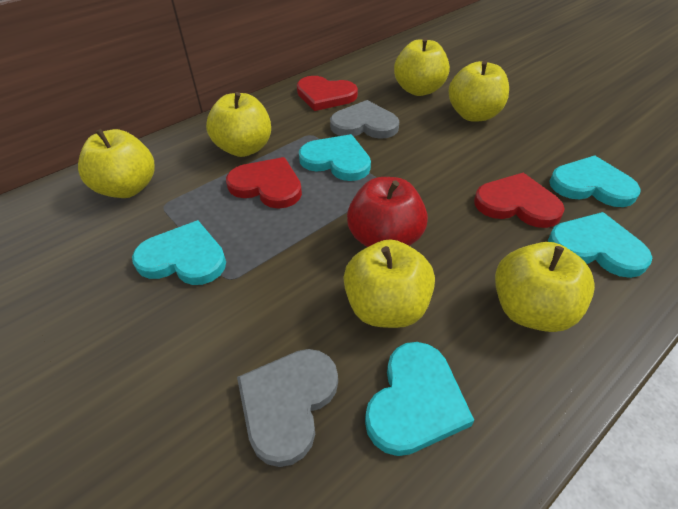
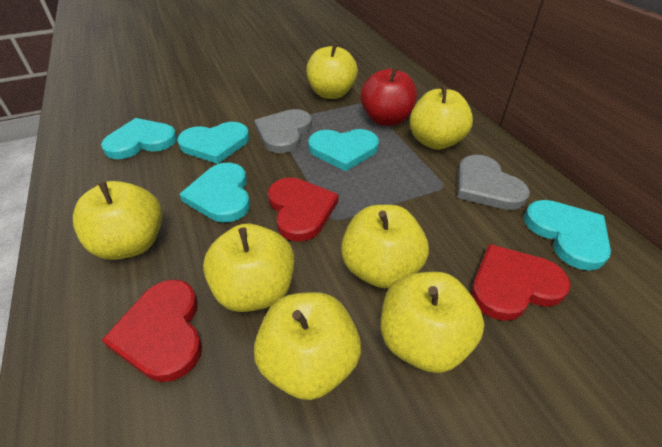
yellow apple: [78,129,155,198] [206,92,271,157] [343,239,435,328] [394,38,450,96] [449,61,509,122] [495,242,595,332] = 6 -> [73,181,163,260] [203,224,294,312] [254,292,361,400] [306,43,358,99] [341,205,429,288] [381,272,485,373] [409,86,473,150] = 7

